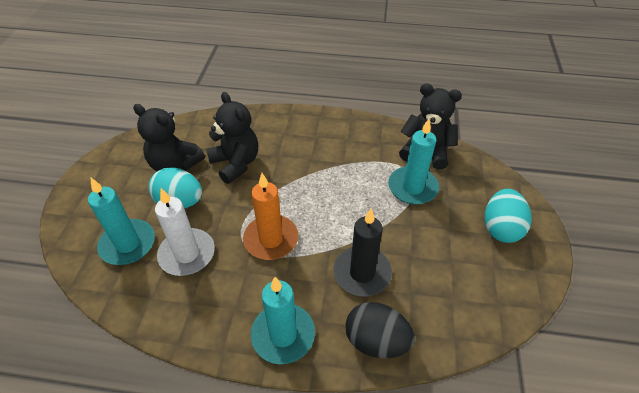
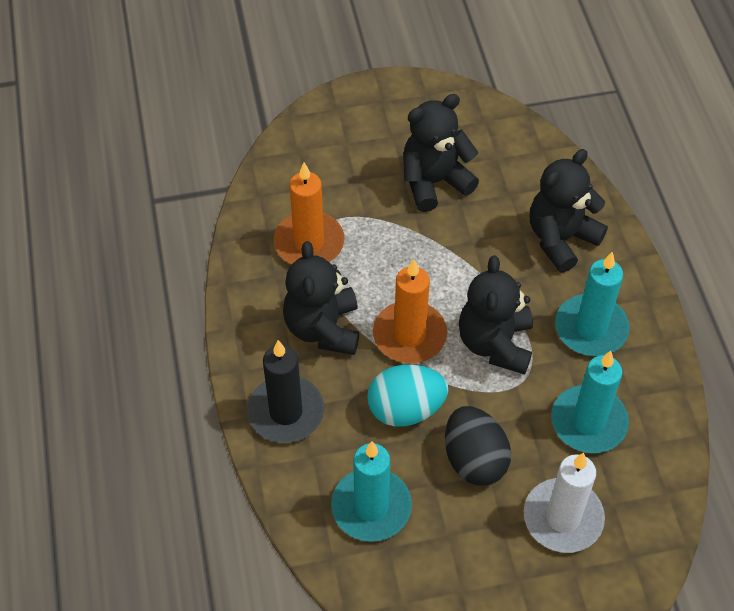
black teddy bear: [133,104,205,171] [206,92,258,184] [399,83,462,170] = 3 -> [283,241,359,355] [403,94,479,212] [459,255,533,374] [530,149,608,273] = 4
orange candle: [243,173,299,260] = 1 -> [274,162,344,264] [373,259,447,363] = 2
turquoise egg: [148,167,202,208] [485,189,532,243] = 2 -> [367,364,448,427] = 1

